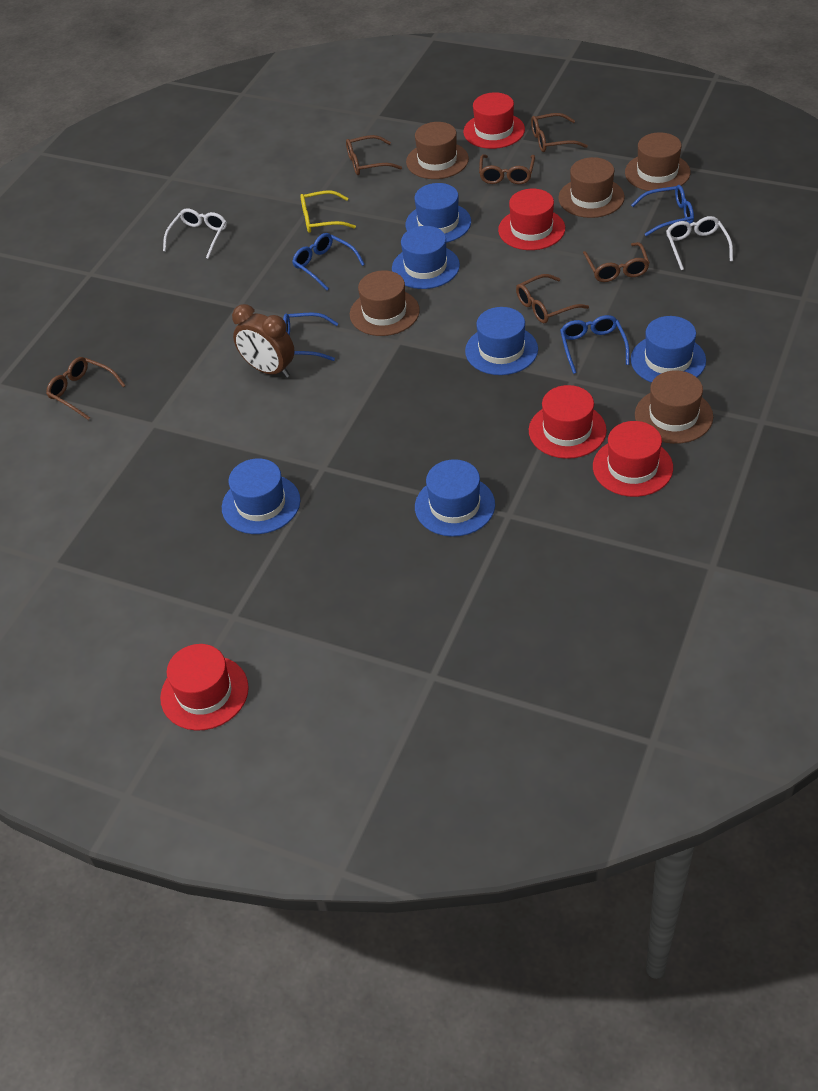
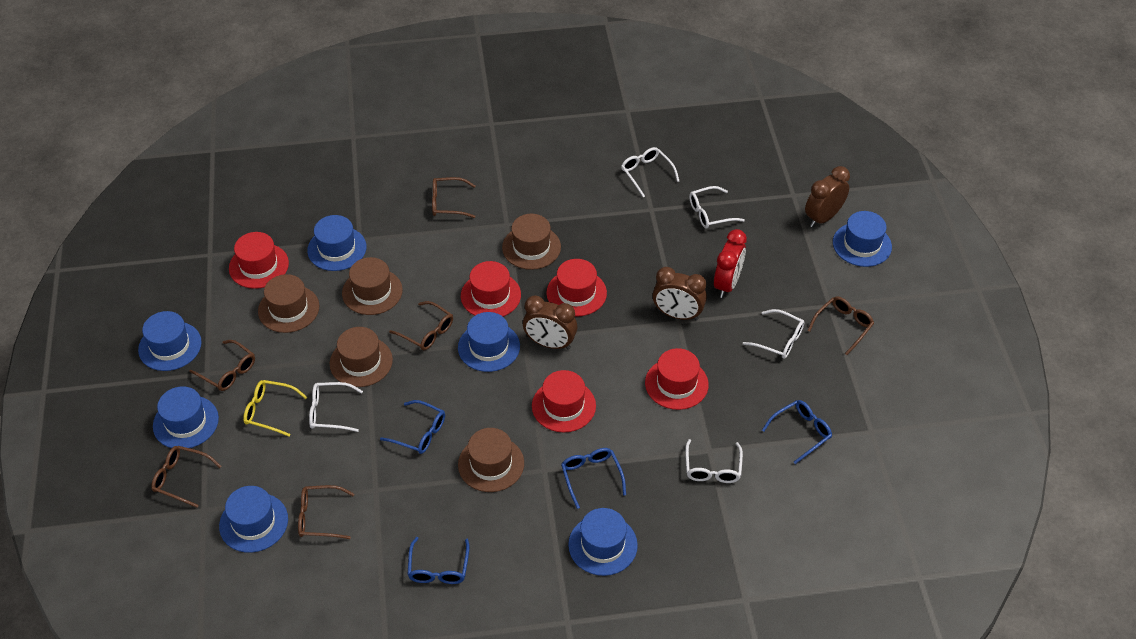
blue hat: [222,458,301,534] [392,226,460,289] [406,183,471,243] [415,459,495,537] [465,307,538,375] [631,316,706,383] = 6 -> [138,311,202,371] [153,386,219,448] [219,486,288,553] [307,215,366,271] [458,312,520,372] [568,508,638,576] [833,211,892,267] = 7
brown clock: [232,304,295,378] = 1 -> [523,295,577,350] [653,267,707,320] [805,166,850,227] = 3
red clock: none = 0 -> [714,229,747,298] = 1
white glasses: [163,208,227,259] [666,216,733,270] = 2 -> [309,382,363,432] [621,147,679,197] [685,439,743,483] [689,186,745,229] [743,309,805,359] = 5

